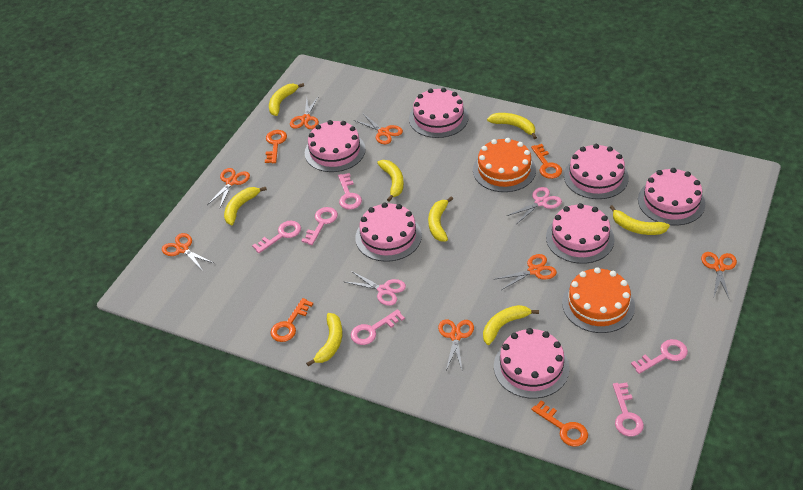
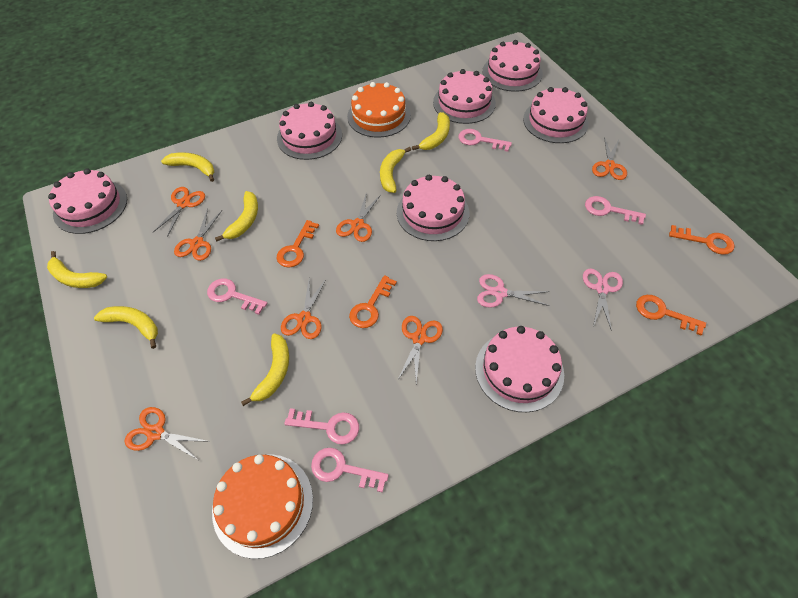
pink key: [252,221,301,253] [302,207,338,245] [338,173,362,210] [351,309,405,345] [613,383,644,436] [631,339,688,374] = 6 -> [207,278,267,315] [284,408,359,445] [311,448,389,493] [458,129,512,152] [585,196,646,225] = 5
yellow banana: [224,187,267,225] [269,83,304,116] [306,313,342,366] [377,160,404,202] [428,196,453,241] [483,305,539,345] [487,113,537,139] [610,205,670,235] = 8 -> [47,251,107,288] [94,306,158,349] [161,152,214,182] [215,191,258,242] [241,334,289,406] [380,147,411,193] [412,112,450,150] = 7

